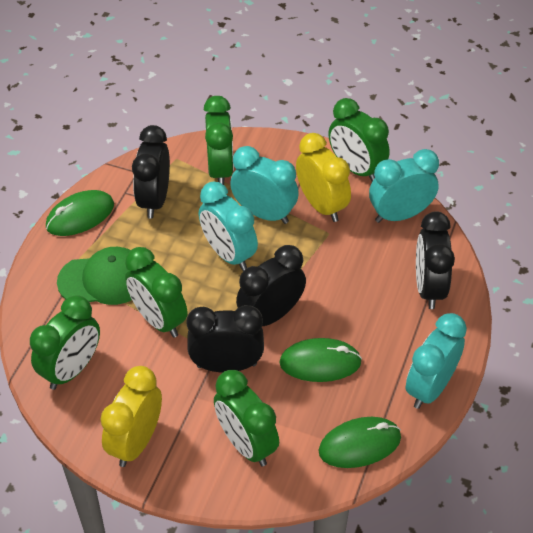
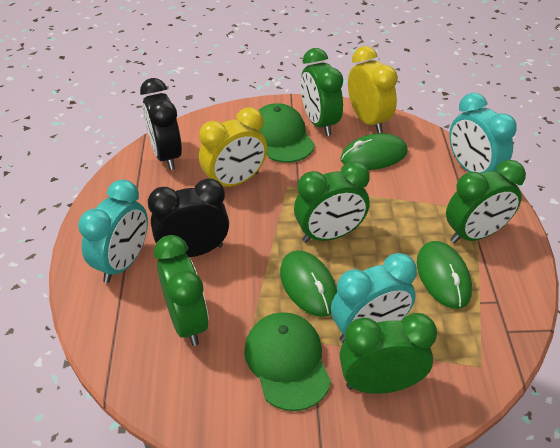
black clock: [132,125,170,219] [187,305,264,372] [236,245,306,326] [416,211,455,309] = 4 -> [140,78,182,170] [148,178,229,257] = 2
green cap: [57,247,132,305] = 1 -> [244,312,331,411] [258,103,315,163] = 2
turquoise clock: [199,182,258,271] [230,146,299,224] [369,149,439,223] [406,313,467,409] = 4 -> [78,180,148,283] [331,253,417,342] [449,93,517,174] = 3

